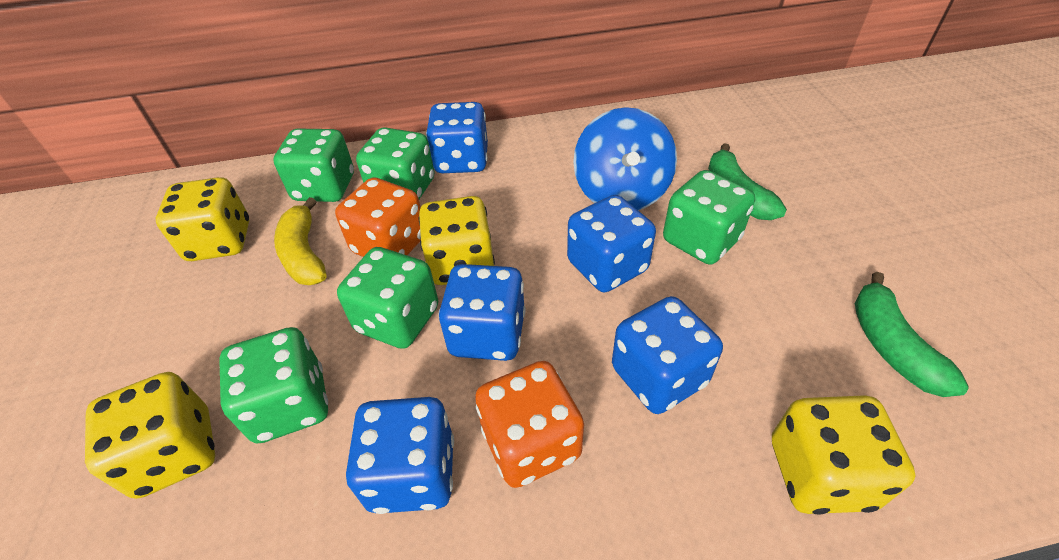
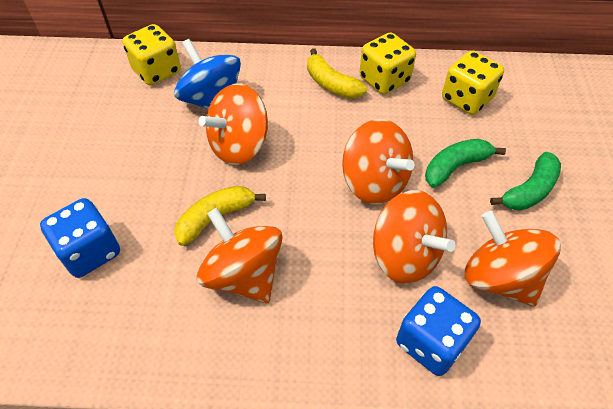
blue dice: [346,397,454,514] [426,102,488,173] [439,264,525,361] [567,195,656,292] [612,296,723,414] = 5 -> [40,198,120,278] [396,286,481,376] = 2
green dice: [219,327,328,443] [273,128,354,202] [337,247,438,349] [356,127,435,199] [663,170,755,265] = 5 -> none = 0
orange dice: [335,177,421,257] [475,361,584,488] = 2 -> none = 0
orange spinning top: none = 0 -> [197,208,282,303] [199,83,268,165] [342,119,415,204] [373,190,455,284] [465,211,561,307] = 5
yellow banana: [274,197,327,285] = 1 -> [174,186,266,246] [307,48,367,99] = 2
yellow dice: [85,372,215,499] [156,177,249,261] [418,196,495,285] [772,395,916,515] = 4 -> [123,24,181,85] [359,32,416,94] [442,51,504,115] = 3

